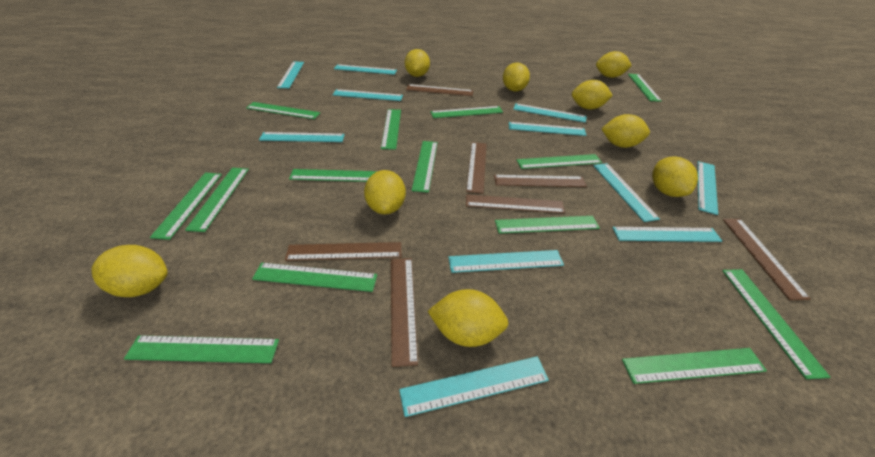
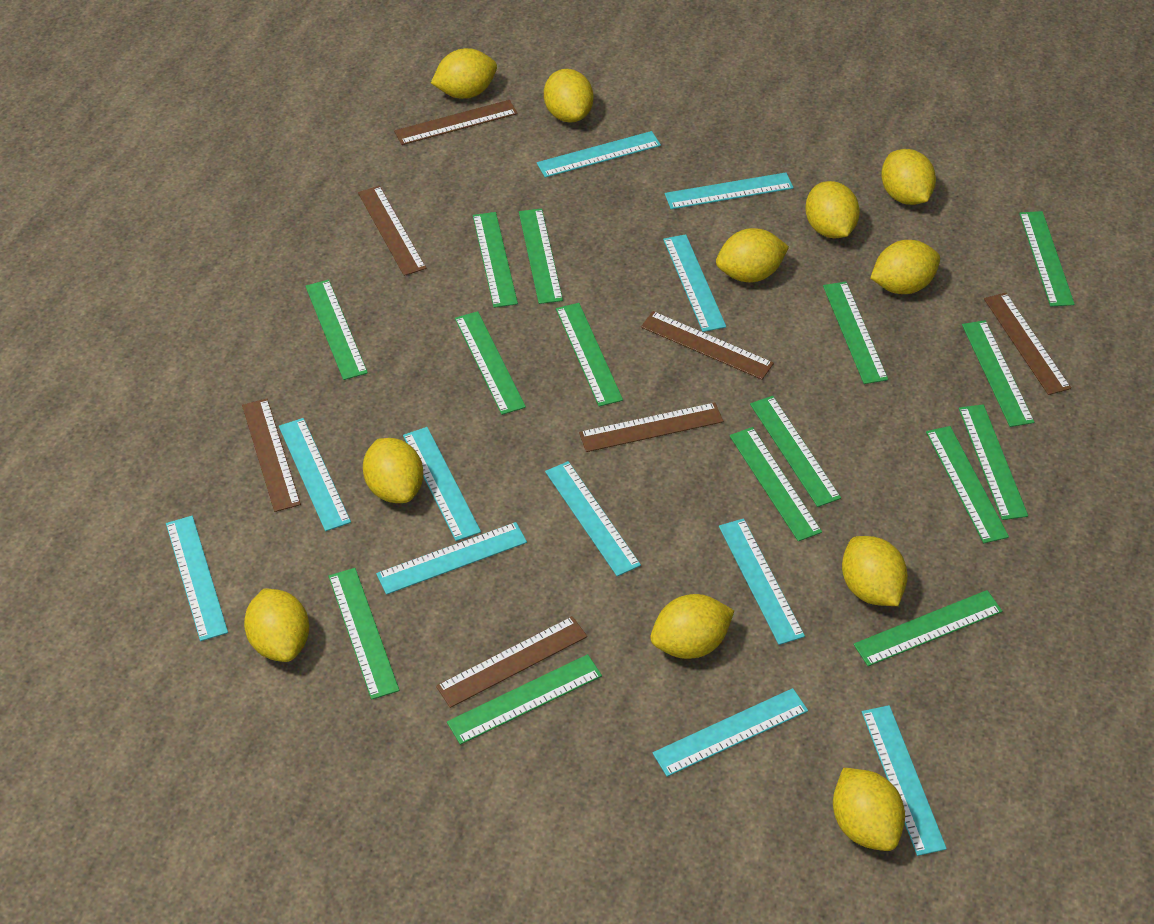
green ruler: [124,335,279,363] [150,173,222,240] [185,168,249,232] [246,102,320,119] [252,263,377,292] [289,169,377,182] [381,109,401,150] [412,141,438,193] [430,106,503,118] [495,216,600,234] [517,154,602,169] [622,348,767,384] [628,74,662,102] [722,269,831,379] = 14 -> [305,280,368,380] [329,568,399,699] [447,654,602,745] [455,311,526,415] [473,212,518,308] [519,208,563,304] [556,303,623,407] [729,427,822,541] [750,396,841,507] [823,282,888,384] [853,590,1002,666] [926,426,1009,543] [959,404,1028,520] [962,320,1034,427] [1019,211,1075,306] = 15
yellow lemon: [92,245,168,297] [364,170,406,215] [405,49,430,77] [428,289,508,347] [503,62,530,92] [572,80,613,109] [596,51,632,78] [602,114,650,148] [652,156,698,197] = 9 -> [244,588,309,662] [363,438,423,503] [431,48,497,99] [544,69,593,123] [650,594,734,659] [716,228,789,282] [805,181,860,238] [833,768,905,851] [842,536,908,606] [870,240,940,294] [881,149,936,205] = 11

